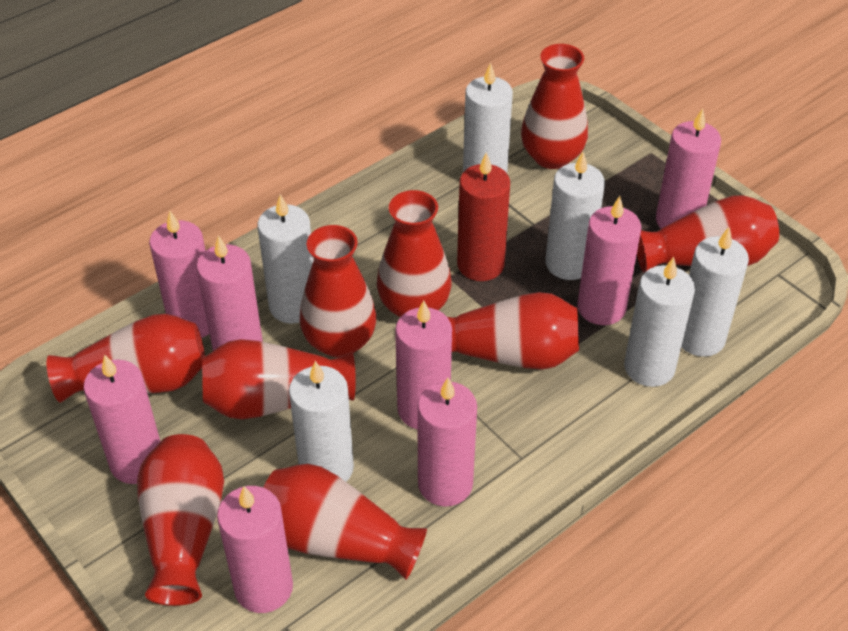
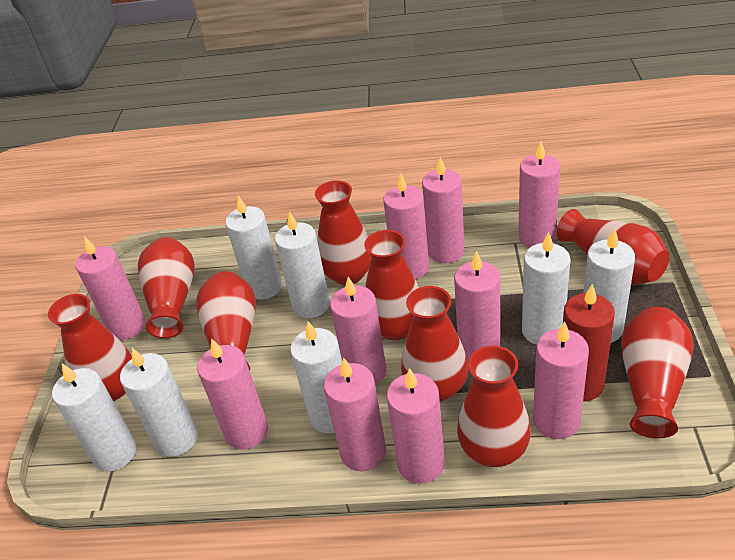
pink candle: [83,354,160,484] [149,211,209,338] [196,235,263,351] [217,486,293,613] [395,300,452,430] [417,378,477,507] [577,196,641,325] [656,109,721,229] = 8 -> [75,236,146,340] [197,339,268,449] [324,357,386,471] [330,277,386,385] [383,173,429,279] [387,368,445,484] [422,157,464,263] [454,250,500,361] [518,141,560,248] [533,321,589,439] = 10
white candle: [257,194,314,324] [289,361,354,482] [463,62,513,173] [545,152,605,280] [624,257,695,387] [681,227,749,357] = 6 -> [52,363,136,472] [120,348,198,457] [225,195,282,300] [275,212,330,318] [290,321,342,433] [522,231,570,345] [583,228,635,343] = 7

